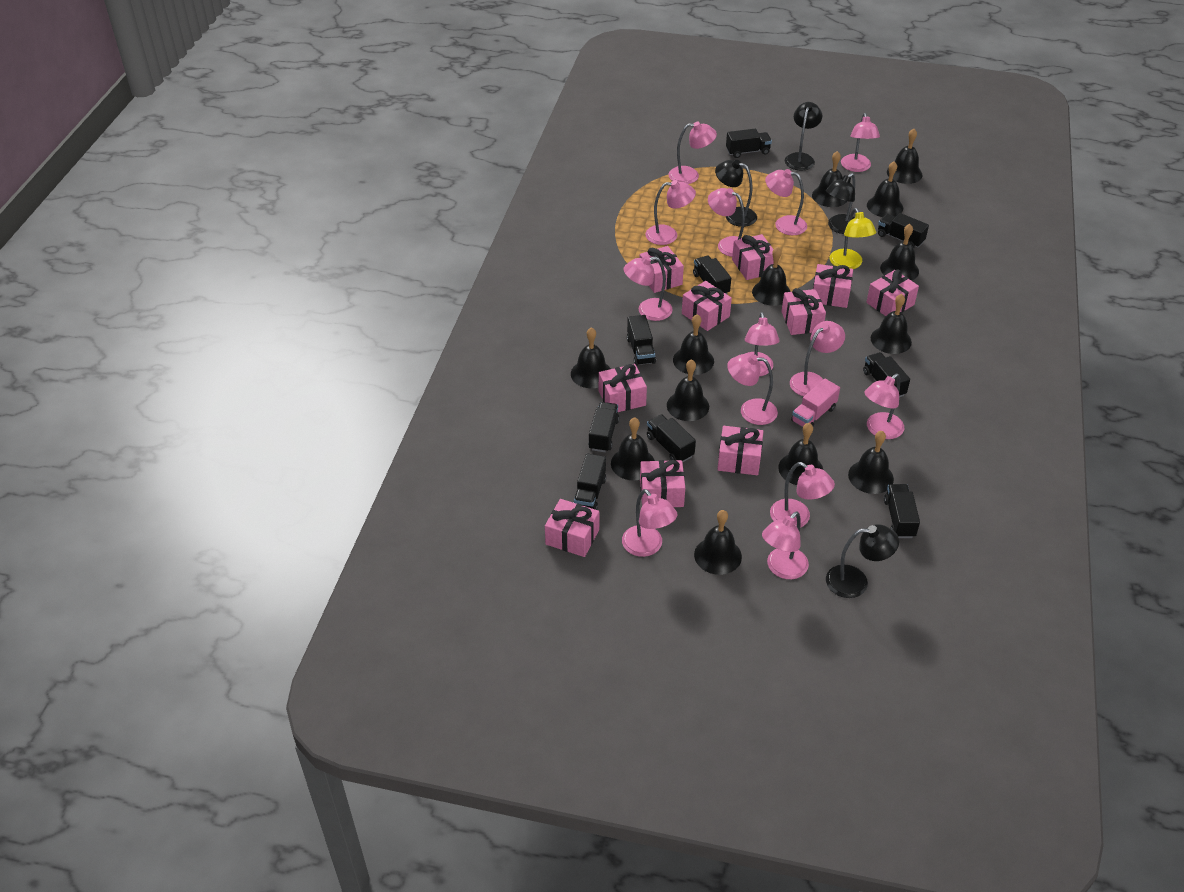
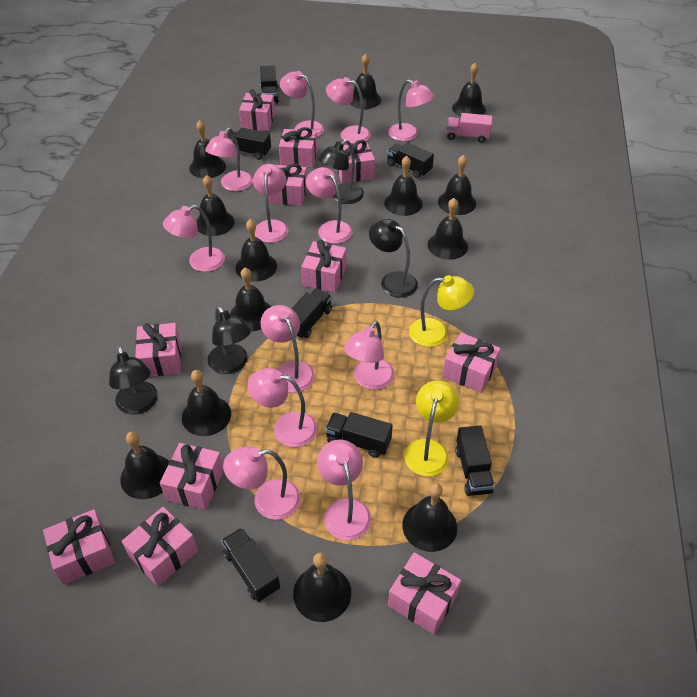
black truck: [573,453,606,510] [588,402,620,452] [627,315,656,366] [647,414,696,463] [693,256,731,294] [726,129,772,158] [863,352,910,397] [878,213,929,248] [884,484,920,538] = 9 -> [221,528,280,602] [228,128,271,160] [260,65,279,103] [292,288,332,339] [325,412,393,458] [387,142,434,178] [455,426,494,496] = 7
pink gift: [545,499,599,557] [599,364,647,412] [639,246,684,293] [640,460,685,507] [682,281,732,331] [717,426,763,475] [732,234,774,280] [781,288,826,335] [813,264,853,308] [866,270,919,316] = 10 -> [43,509,115,585] [122,507,198,586] [135,323,181,377] [160,443,224,510] [239,89,275,131] [268,164,307,206] [279,127,317,168] [301,240,346,293] [336,140,375,183] [388,552,461,635] [442,333,501,393] = 11
pink lamp: [622,489,677,557] [624,256,673,321] [645,180,696,245] [669,122,717,184] [708,188,745,257] [727,354,778,425] [745,312,780,376] [762,512,809,579] [765,169,807,235] [770,462,835,528] [790,321,845,396] [841,113,880,172] [864,374,904,439] = 13 -> [163,205,225,272] [205,128,253,191] [223,446,301,520] [248,368,317,447] [253,164,288,243] [261,305,315,393] [280,71,324,137] [306,167,352,244] [317,440,371,541] [326,77,371,144] [344,321,394,390] [388,79,434,141] = 12
yellow lamp: [830,208,876,269] = 1 -> [405,380,459,476] [409,275,474,347] = 2

